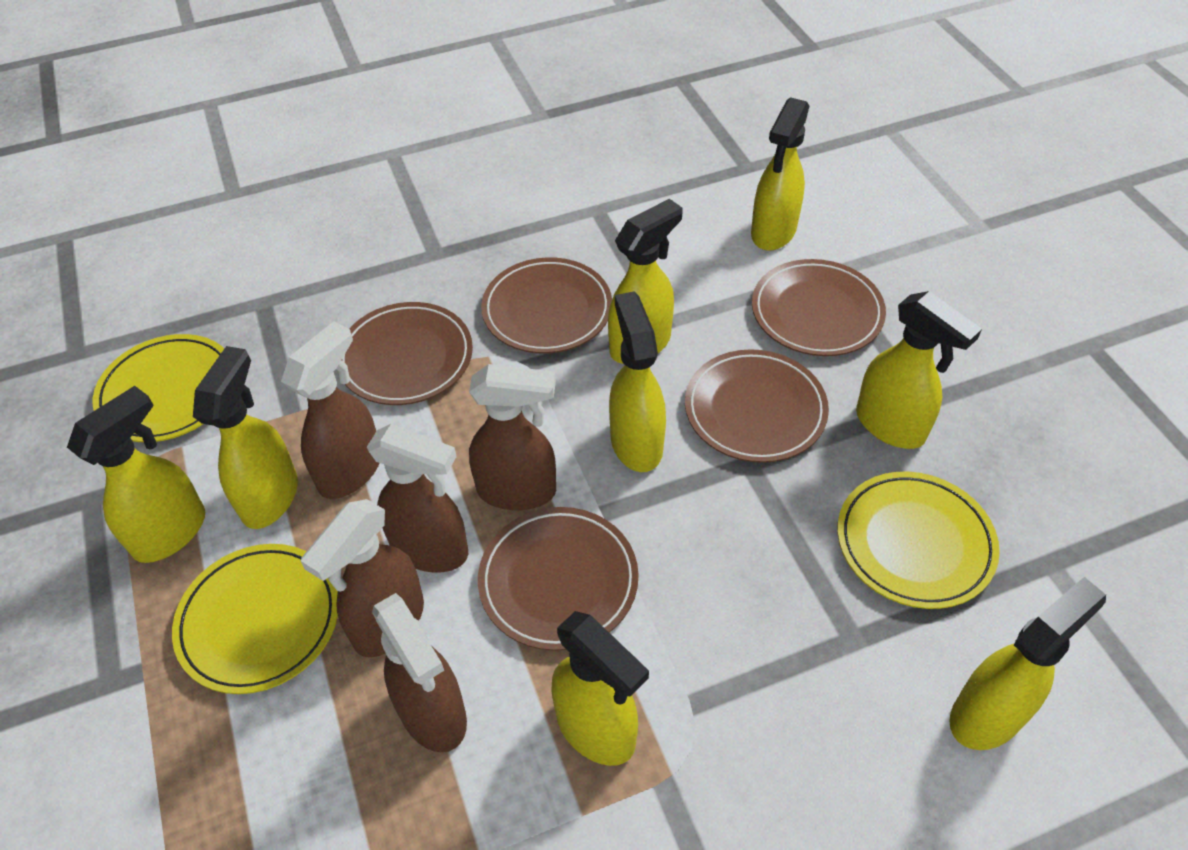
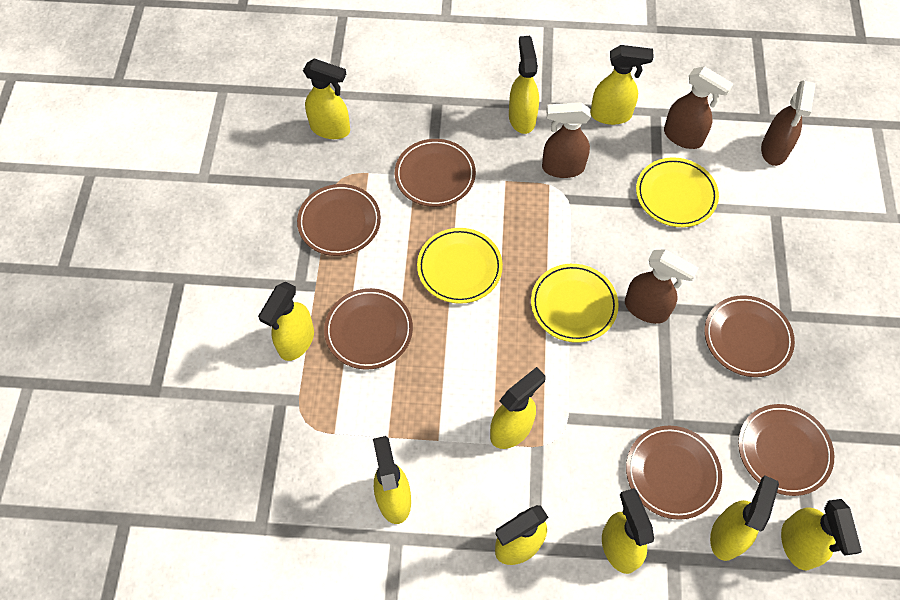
brown plate: [342,302,473,405] [478,507,639,651] [481,257,612,354] [685,349,829,463] [752,259,886,356] = 5 -> [297,184,381,256] [324,288,413,370] [395,139,476,207] [626,426,722,520] [704,295,795,377] [738,404,834,496] = 6
brown spray bottle: [281,321,379,499] [301,499,424,657] [367,424,468,573] [372,593,467,752] [469,364,556,510] = 5 -> [542,102,591,178] [625,249,699,324] [664,66,734,149] [761,80,816,166] = 4
yellow spray bottle: [67,386,205,563] [193,346,298,529] [551,611,649,766] [608,199,683,364] [609,291,666,472] [751,97,809,251] [856,291,982,449] [949,577,1106,750] = 8 -> [258,282,314,361] [303,58,350,139] [373,436,411,524] [490,367,546,449] [495,505,549,565] [509,36,539,134] [590,45,654,125] [602,488,654,574] [710,476,779,561] [781,499,862,570] = 10

